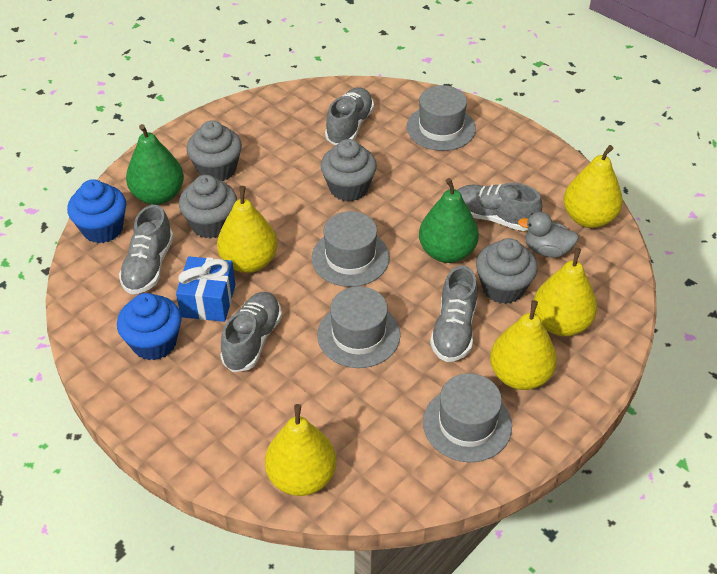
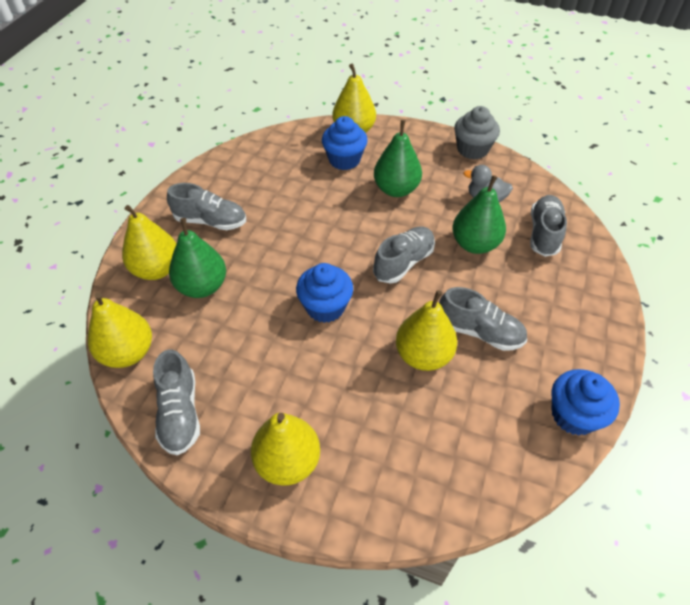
blue cupcake: [67,179,126,243] [117,293,182,360] = 2 -> [296,263,353,323] [322,116,368,170] [551,369,620,436] = 3
blue gift: [176,256,236,322] = 1 -> none = 0
green pear: [126,124,184,205] [419,178,479,263] = 2 -> [169,218,226,298] [374,120,422,197] [452,175,506,254] = 3
grey cupcake: [179,175,237,239] [186,120,242,181] [321,139,377,201] [476,238,538,304] = 4 -> [454,106,500,160] = 1
grey hat: [312,211,390,287] [317,286,401,368] [406,85,476,151] [423,373,512,462] = 4 -> none = 0

